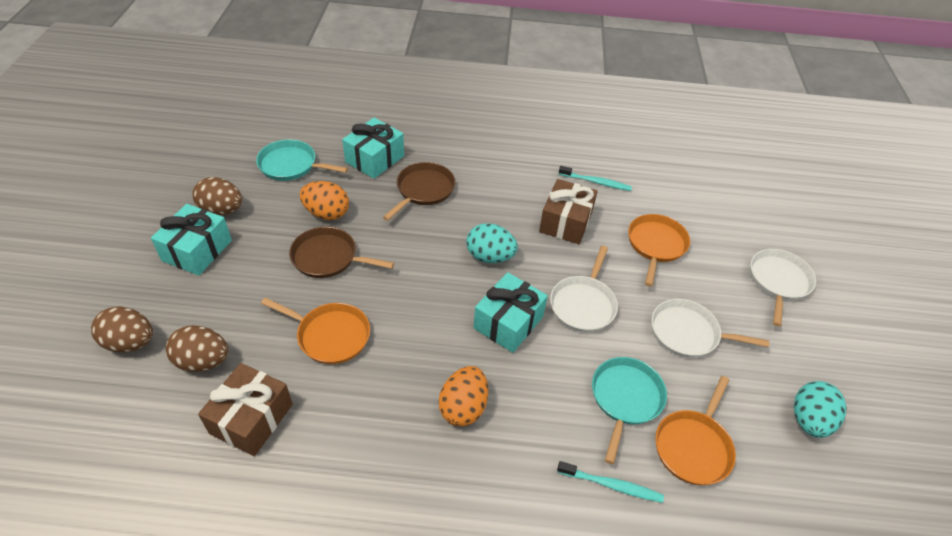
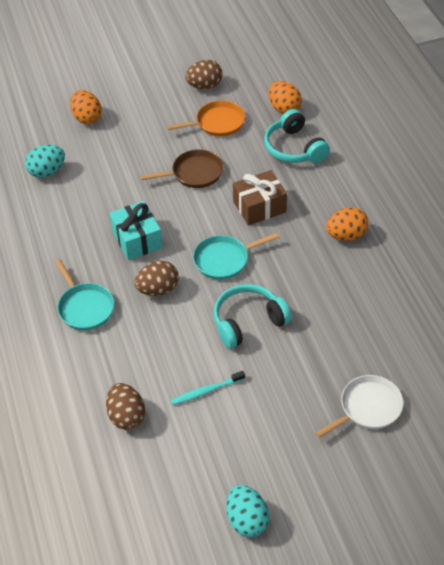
brown gift: [198,363,293,456] [539,179,598,244] = 2 -> [233,170,287,225] = 1
brown pan: [289,227,394,278] [383,162,455,221] = 2 -> [141,149,223,188] = 1
orange egg: [300,181,349,220] [439,366,488,426] = 2 -> [70,90,102,124] [269,81,302,114] [326,207,368,241] = 3
orange pan: [261,298,370,364] [628,214,690,287] [655,376,736,485] = 3 -> [167,101,245,136] = 1
turquoise gift: [151,204,232,276] [342,118,404,179] [473,272,548,353] = 3 -> [110,201,163,260] = 1
turquoise headphones: none = 0 -> [213,284,291,348] [264,109,330,163] = 2
turquoise toothbrush: [557,461,664,503] [559,166,632,191] = 2 -> [171,371,245,405] = 1
white pan: [550,246,618,332] [651,299,770,358] [750,249,816,327] = 3 -> [315,375,403,438] = 1

